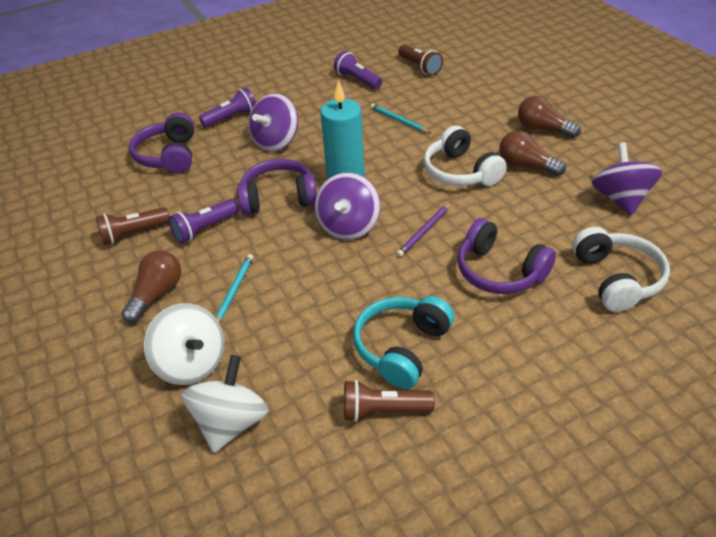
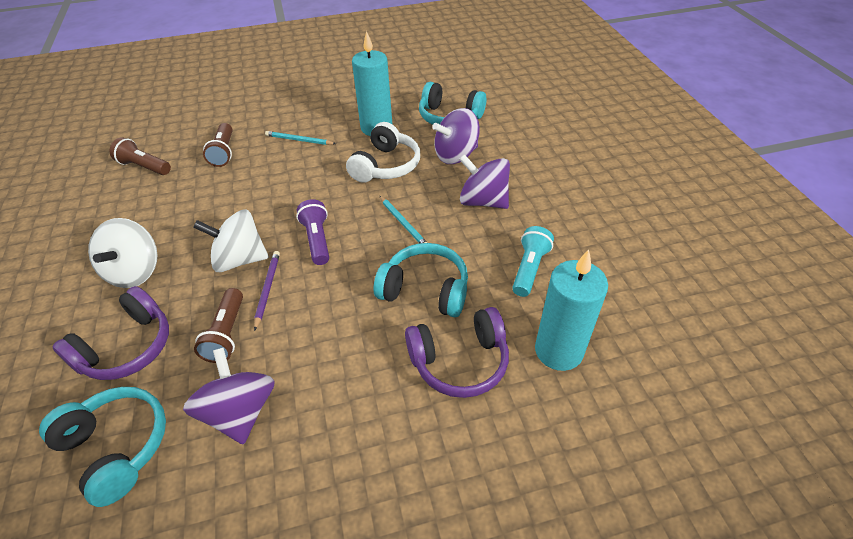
brown light bulb: [121,251,181,323] [499,131,566,176] [518,96,581,138] = 3 -> none = 0
purple flashlight: [169,199,239,243] [199,87,256,128] [334,51,382,89] = 3 -> [296,199,329,265] = 1
purple headphones: [129,113,194,174] [237,159,317,215] [458,218,556,294] = 3 -> [52,286,169,380] [405,307,509,398] = 2
turquoise candle: [320,80,365,179] = 1 -> [352,31,393,136] [535,249,608,371] = 2
turquoise flashlight: none = 0 -> [512,226,554,297] = 1
turquoise headphones: [353,296,454,389] = 1 -> [39,387,166,507] [374,243,468,317] [419,82,486,125] = 3
white headphones: [424,126,507,186] [572,227,670,312] = 2 -> [346,122,420,183] = 1

